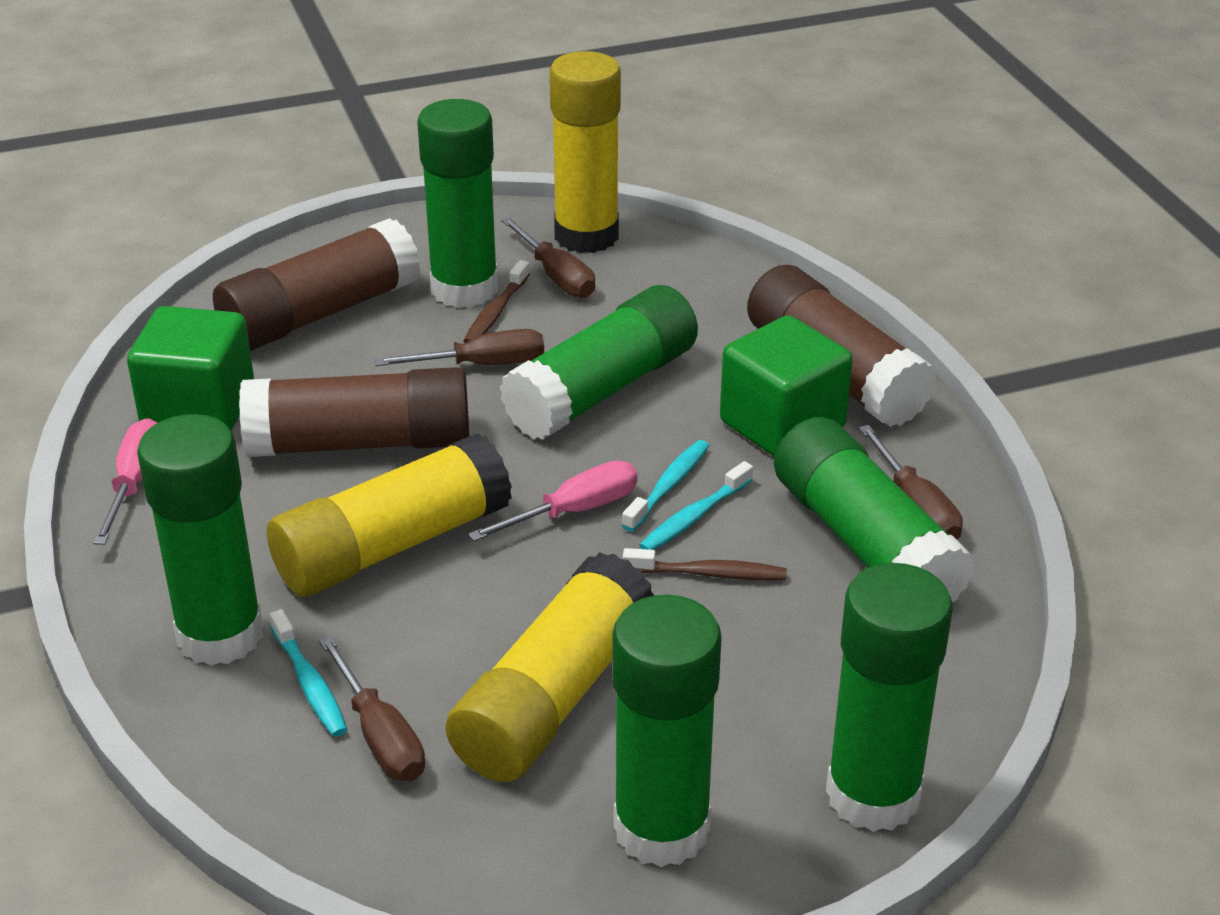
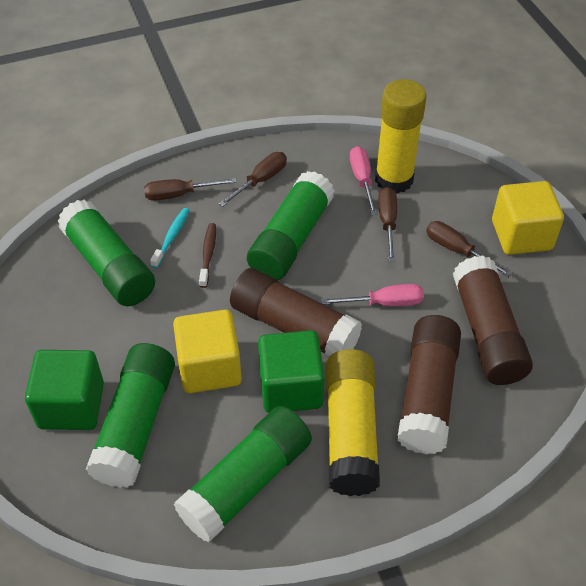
brown toothbrush: [463,260,530,343] [623,548,787,581] = 2 -> [199,223,216,288] = 1
green glue stick: [137,414,263,666] [417,99,498,308] [500,285,698,440] [612,595,722,867] [774,417,974,602] [826,563,953,832] = 6 -> [58,199,155,306] [85,343,175,488] [173,406,312,542] [247,171,334,280] = 4
turquoise toothbrush: [269,609,348,737] [622,440,709,532] [639,461,753,550] = 3 -> [150,208,190,268] = 1
yellow cube: none = 0 -> [173,310,242,393] [492,181,564,255] = 2
yellow glue stick: [267,433,512,597] [446,552,654,782] [550,51,621,253] = 3 -> [326,349,380,496] [375,79,427,194] = 2

